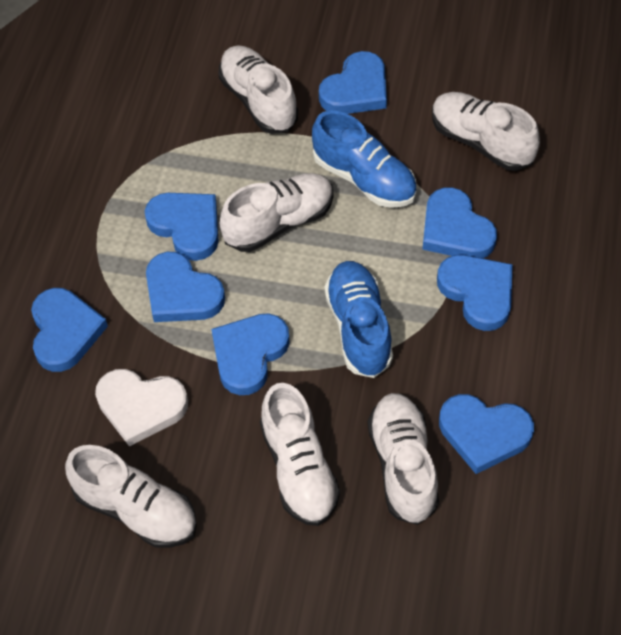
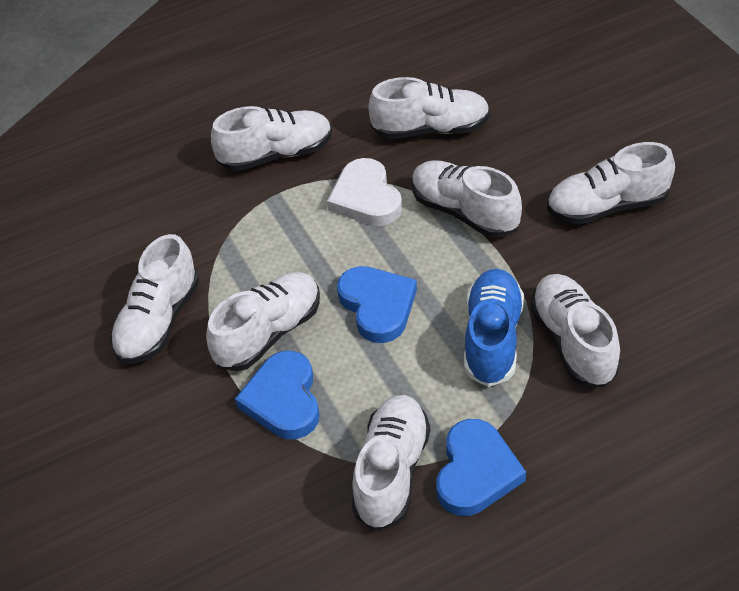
blue heart: [31,288,108,372] [145,193,219,261] [146,252,225,322] [211,313,290,395] [319,51,387,114] [422,187,497,258] [437,255,513,331] [439,394,534,474] = 8 -> [235,351,319,439] [337,266,417,343] [436,419,526,516] = 3
blue shoe: [312,110,417,208] [324,261,393,378] = 2 -> [464,269,524,387] = 1
white shoe: [65,445,197,548] [218,45,298,134] [220,173,334,252] [260,383,340,526] [368,393,439,525] [432,92,540,171] = 6 -> [110,234,199,364] [206,272,320,371] [211,106,332,171] [352,395,430,531] [368,77,490,139] [412,160,522,238] [530,274,621,388] [547,142,675,225] = 8

